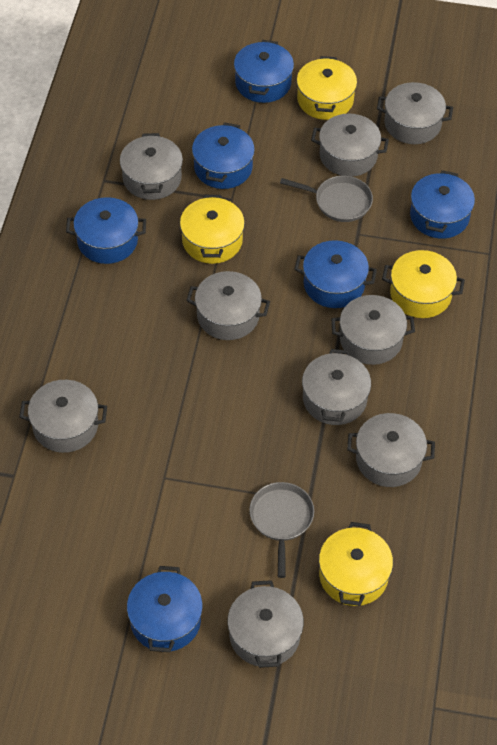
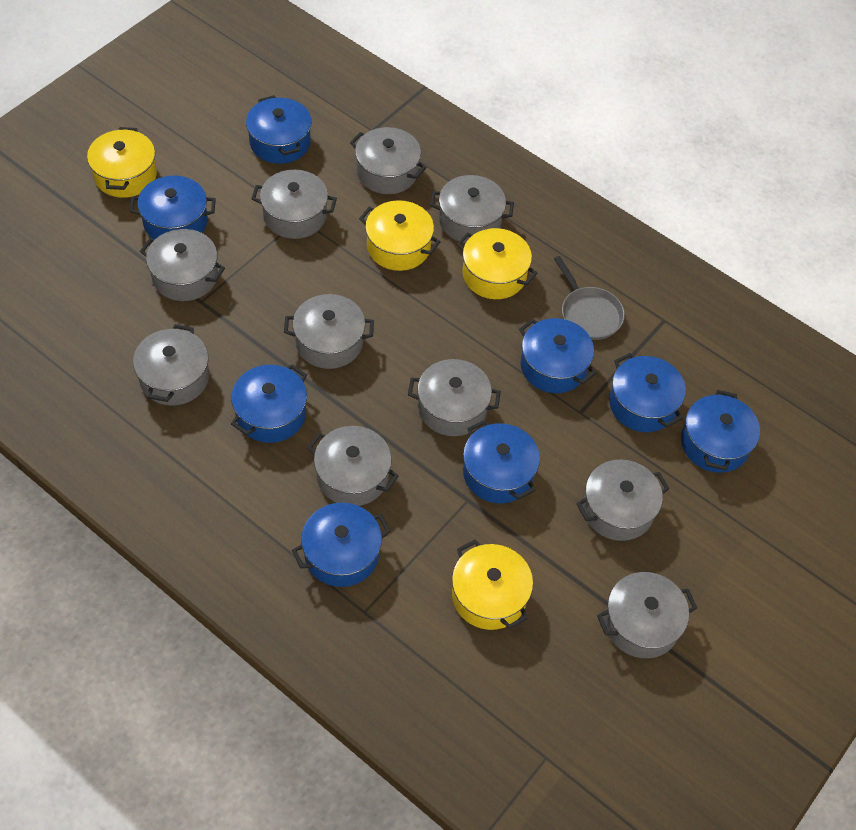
blue pot: [66,197,146,264] [127,566,203,652] [192,122,255,189] [234,40,294,103] [294,240,377,308] [410,170,475,239] = 6 -> [129,175,216,239] [231,364,307,443] [246,95,312,164] [292,503,391,587] [463,420,540,503] [519,318,596,393] [609,353,686,432] [681,390,760,473] = 8
grey pan: [249,482,314,578] [280,176,373,222] = 2 -> [554,256,625,340] = 1
grey pot: [19,380,107,453] [120,133,183,200] [186,271,270,340] [227,580,304,668] [302,349,371,425] [311,114,389,177] [331,295,415,365] [347,413,435,487] [377,82,453,144] = 9 -> [133,324,209,406] [140,229,225,301] [251,170,337,239] [284,294,374,369] [307,426,399,506] [350,127,427,194] [408,359,501,436] [430,175,514,243] [576,459,669,541] [597,572,697,658] = 10

